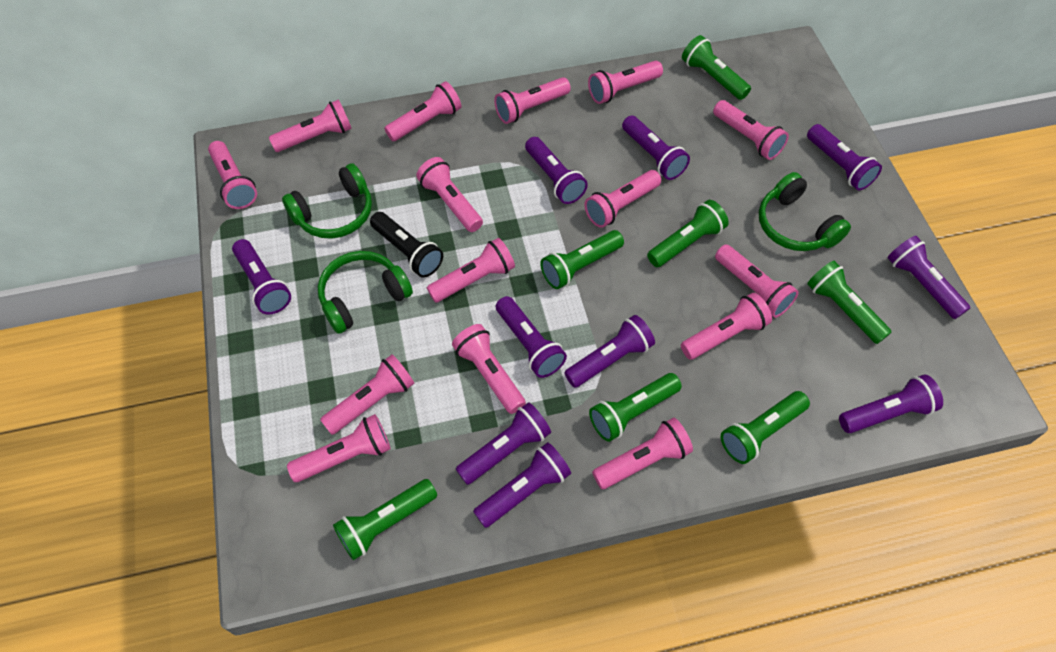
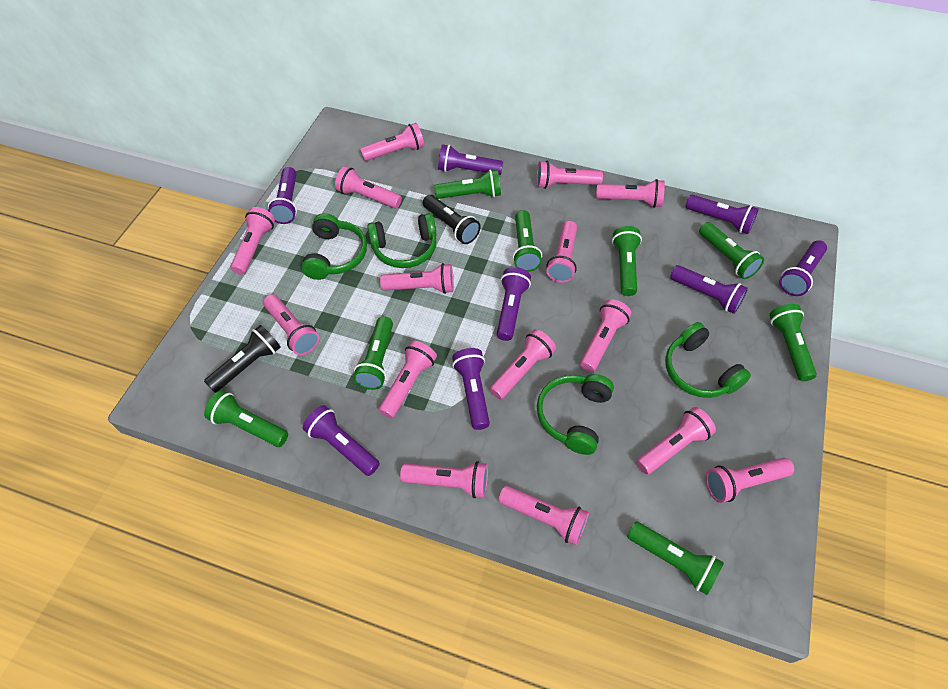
black flashlight: [370,212,443,278] = 1 -> [204,325,280,393] [423,195,481,244] = 2
green flashlight: [333,479,437,560] [540,230,624,289] [589,373,682,442] [647,200,729,267] [682,35,751,100] [721,391,810,464] [807,261,891,344] = 7 -> [204,390,288,447] [353,316,393,390] [434,169,501,199] [513,210,542,272] [612,226,642,296] [627,522,724,595] [699,222,764,279] [769,304,817,381] = 8
green headphones: [282,164,372,239] [318,251,413,334] [759,172,851,251] = 3 -> [301,213,367,280] [367,213,437,268] [537,374,614,455] [665,322,751,398] = 4
purple flashlight: [232,239,291,315] [456,402,551,485] [473,442,571,528] [496,296,567,378] [525,137,588,204] [564,315,655,388] [622,116,690,180] [807,124,882,190] [839,374,943,433] [888,236,970,319] = 10 -> [268,167,297,224] [303,405,380,476] [438,144,503,175] [452,348,490,430] [497,267,531,341] [670,265,748,314] [686,195,759,234] [779,240,827,296] = 8

